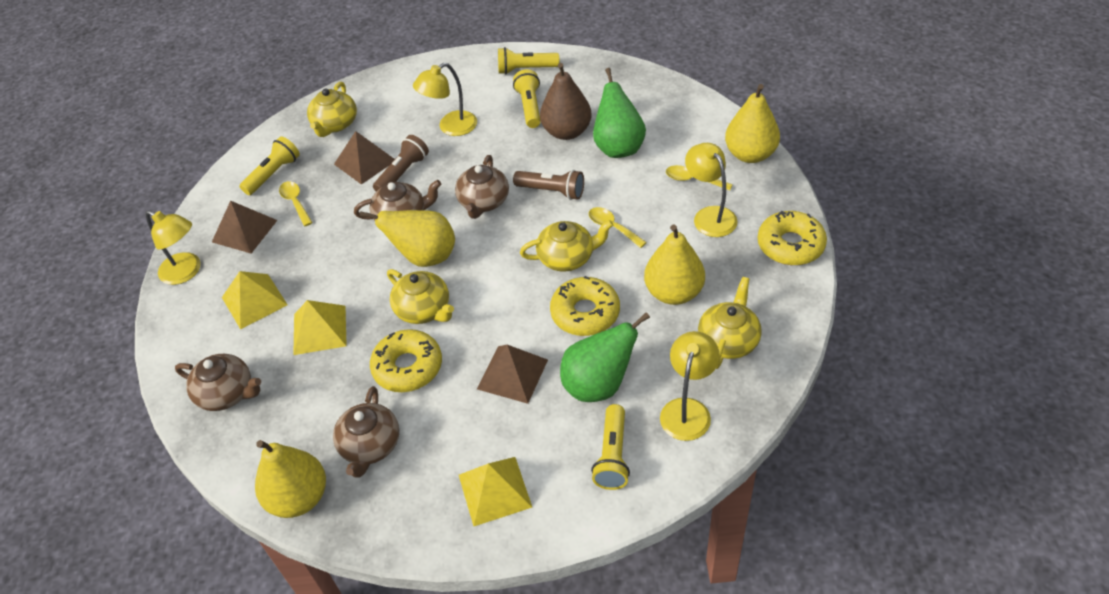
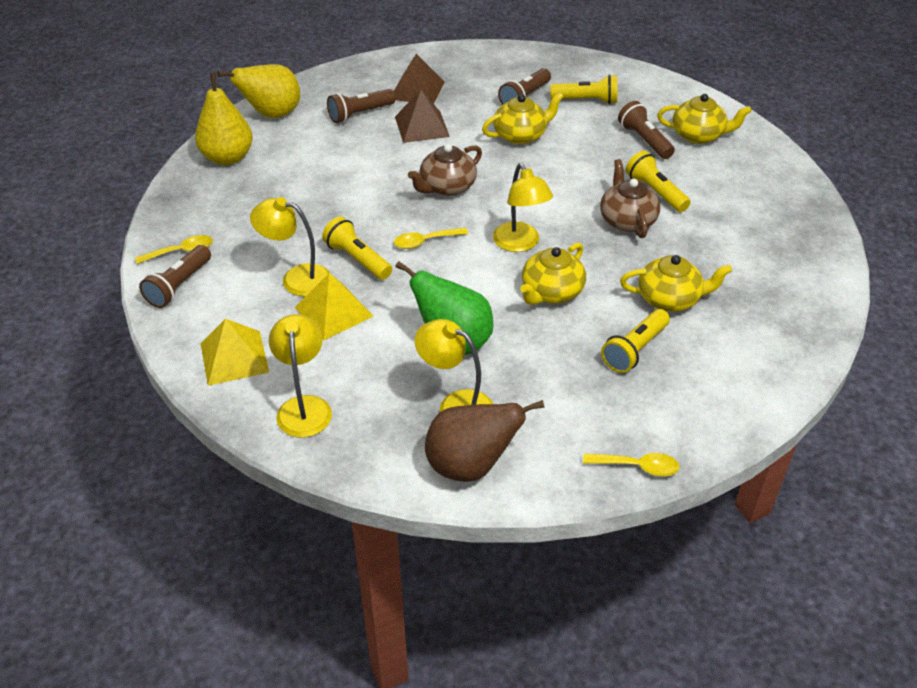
brown flashlight: [373,135,429,191] [513,170,584,200] = 2 -> [139,245,211,308] [327,89,396,123] [498,68,551,105] [618,101,675,159] = 4
brown pyramid: [212,201,277,253] [334,131,395,185] [477,345,548,404] = 3 -> [394,54,444,104] [395,90,450,143] = 2
brown teapot: [175,354,261,411] [333,386,399,478] [354,180,441,221] [455,155,509,219] = 4 -> [408,144,482,196] [600,159,660,238] = 2
green pear: [560,312,650,402] [593,68,646,158] = 2 -> [395,261,493,355] = 1
yellow donut: [370,329,442,392] [550,276,620,336] [758,211,827,265] = 3 -> none = 0
yellow pear: [255,440,326,518] [360,210,455,267] [644,224,705,305] [725,84,780,163] = 4 -> [195,73,252,165] [217,64,300,118] = 2
yellow pyramid: [222,271,288,330] [293,300,347,355] [459,457,532,526] = 3 -> [201,319,269,386] [295,273,374,340] = 2

